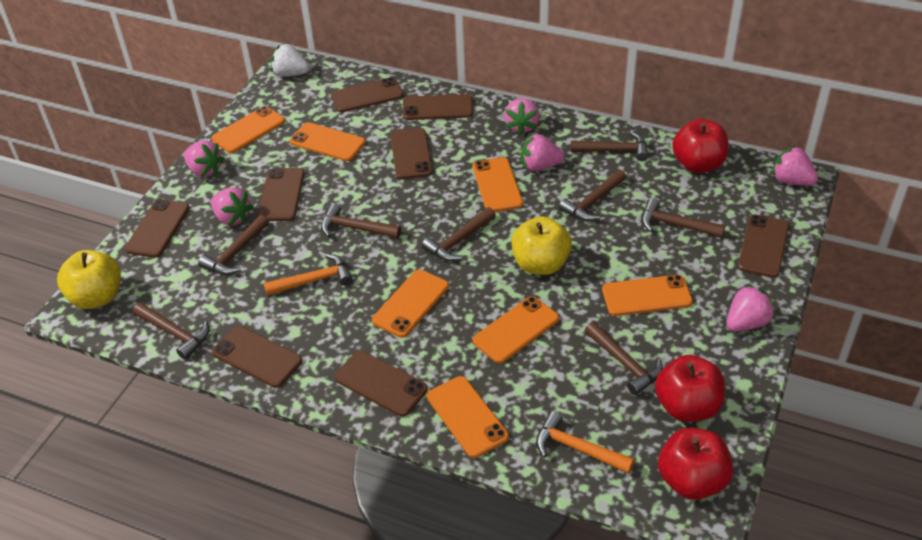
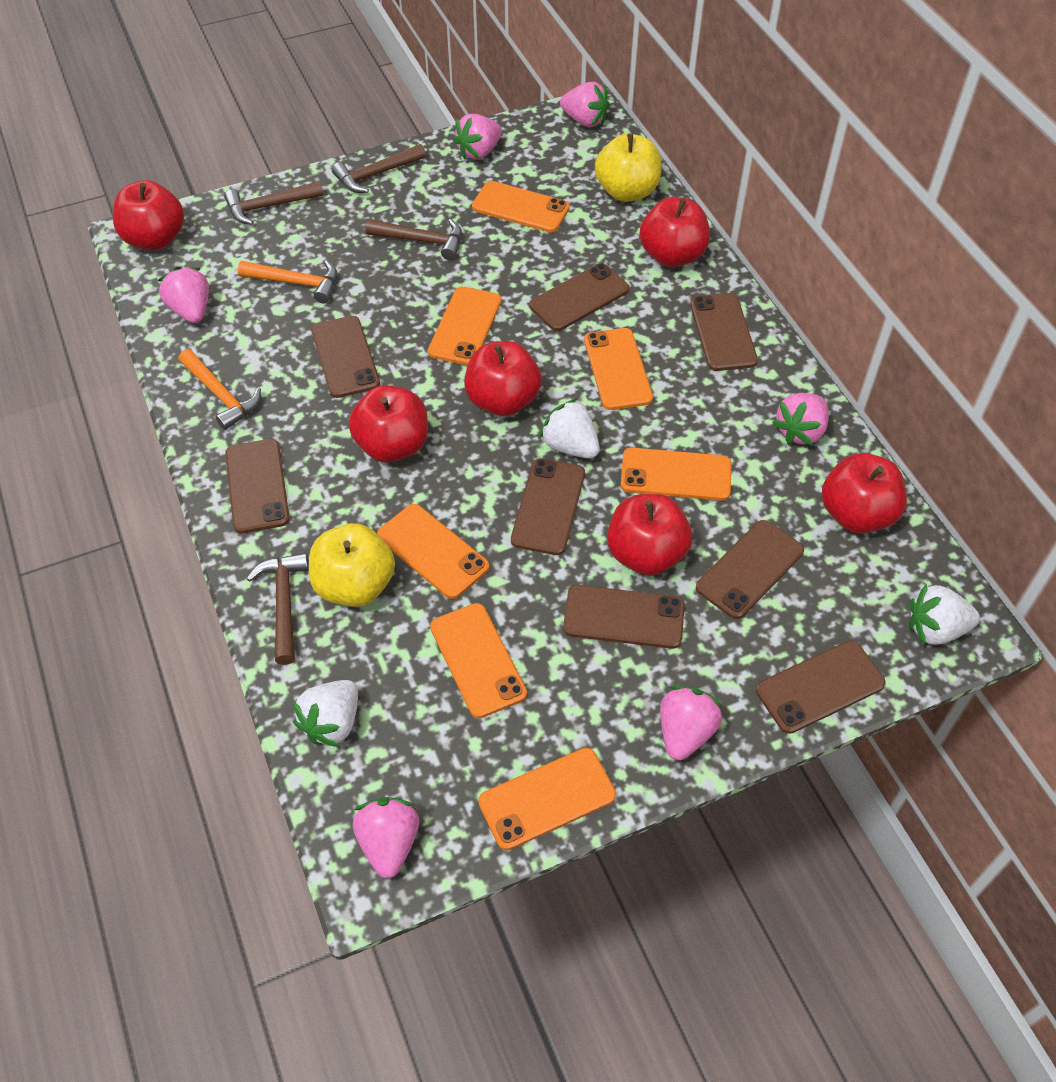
brown hammer: [133,303,209,360] [198,215,269,275] [321,203,401,238] [422,207,496,261] [559,169,626,221] [571,132,649,161] [585,322,663,395] [642,198,725,238] = 8 -> [224,181,323,225] [246,553,309,665] [332,144,426,193] [365,219,462,260] = 4
red apple: [655,355,725,422] [658,427,733,500] [672,119,728,173] = 3 -> [113,180,184,250] [349,385,428,463] [464,341,542,416] [607,494,692,576] [640,197,710,267] [822,453,907,533] = 6
white strawberry: [271,43,310,77] = 1 -> [293,680,358,747] [540,399,600,459] [909,583,980,645] = 3

